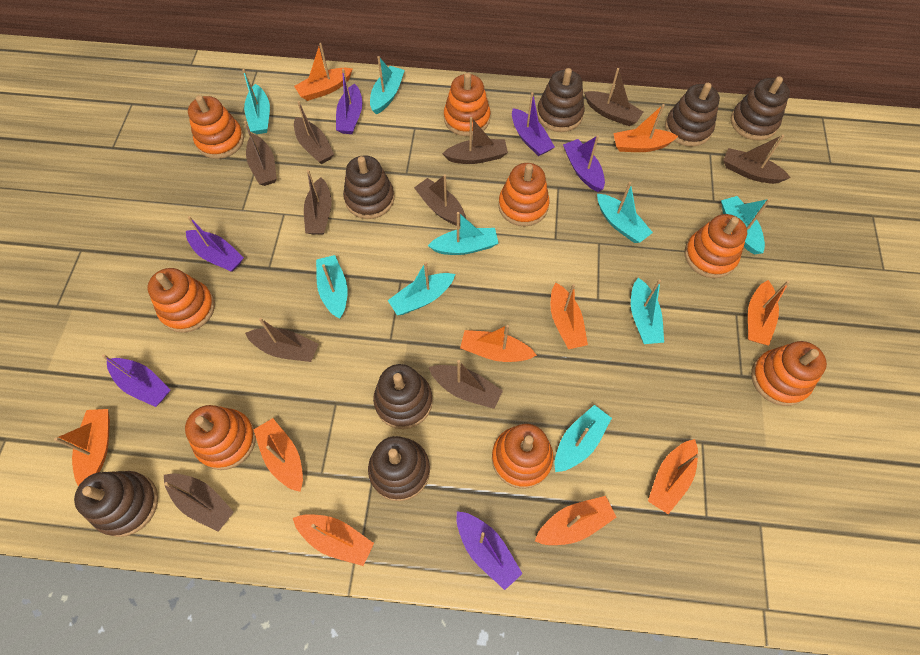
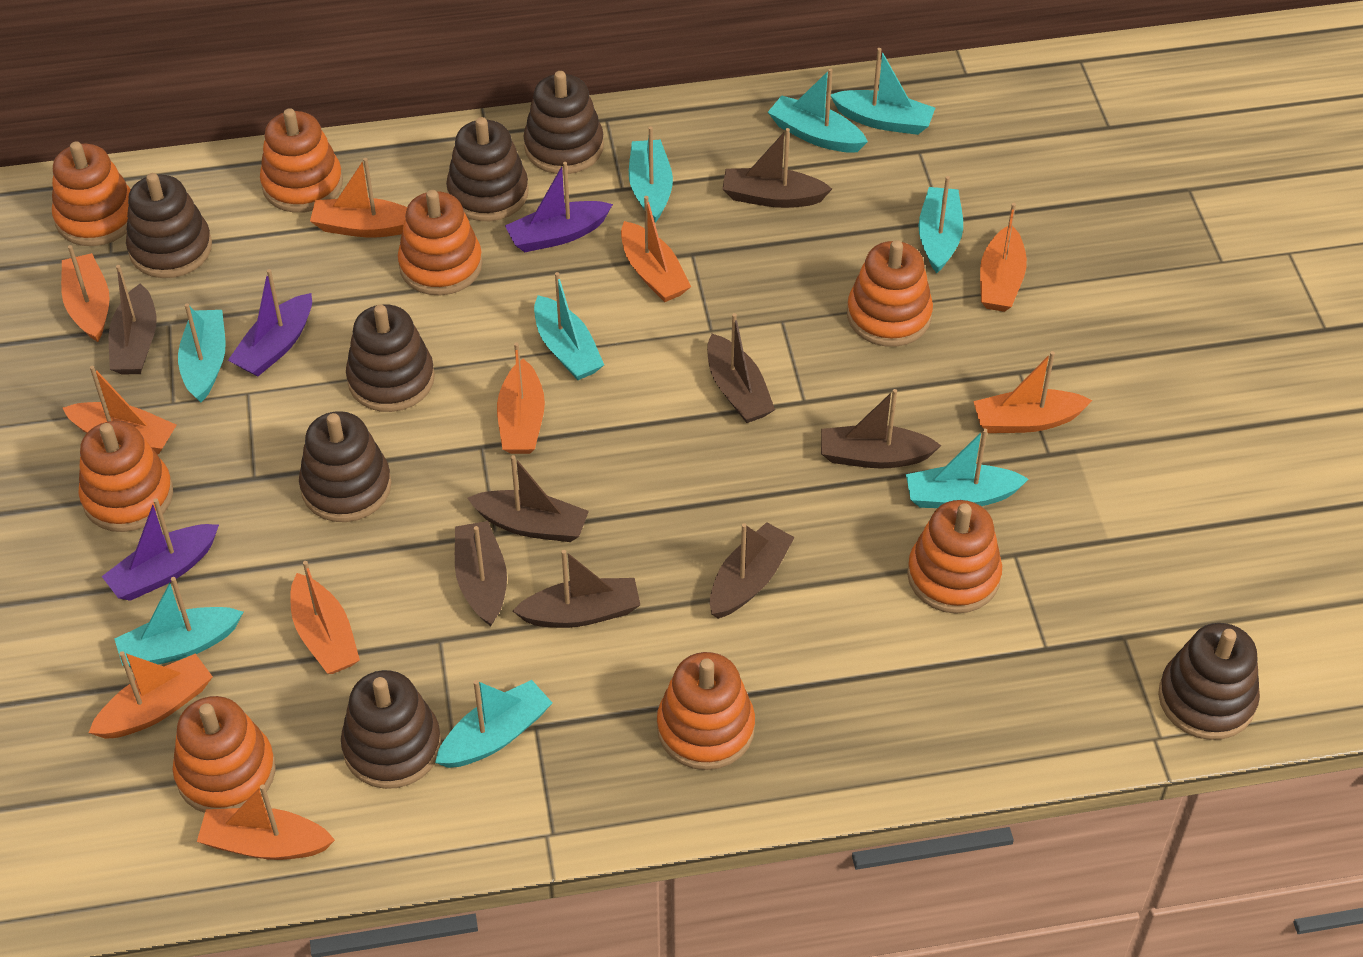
brown boat: [164,473,234,532] [244,121,277,186] [245,318,319,362] [294,101,334,164] [304,170,332,234] [414,174,466,226] [428,360,503,409] [442,117,508,164] [584,68,643,126] [723,135,791,184] = 10 -> [109,265,156,375] [455,521,507,626] [467,455,589,542] [513,550,640,628] [707,313,775,423] [710,522,795,619] [722,128,832,208] [821,389,941,468] = 8
purple boat: [102,354,170,407] [186,216,244,272] [336,69,362,134] [456,511,523,590] [512,92,555,156] [563,135,605,192] = 6 -> [102,498,219,601] [228,269,312,376] [505,162,613,252] = 3

